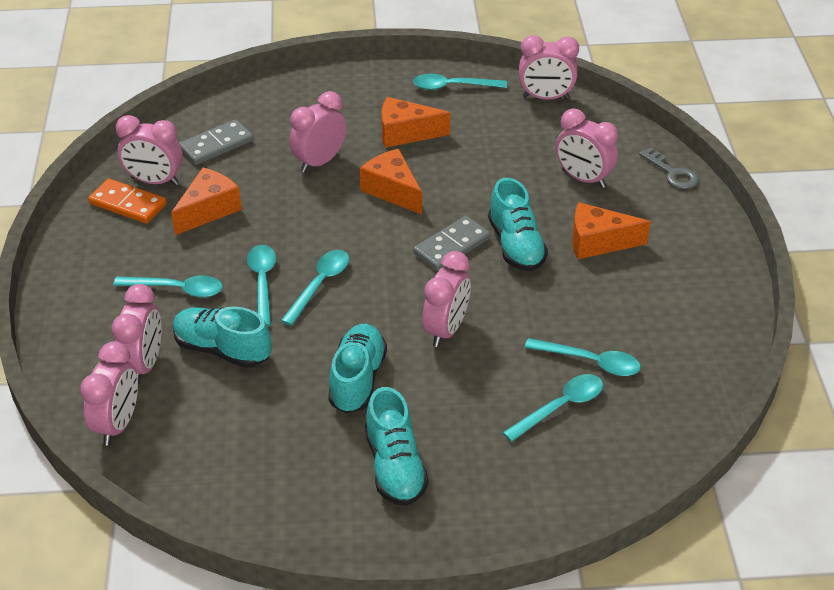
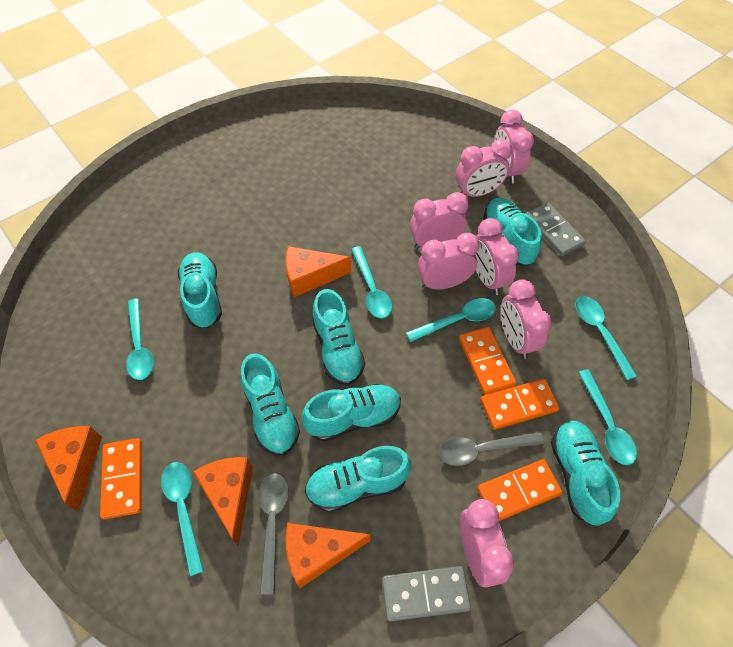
grey key: [639,147,699,189] = 1 -> none = 0
grey spoon: none = 0 -> [258,473,289,594] [439,432,544,466] = 2
orange domino: [88,178,166,224] = 1 -> [100,438,142,519] [459,327,516,395] [477,459,563,521] [480,379,560,430] = 4
turquoise shoe: [173,306,271,368] [328,324,387,413] [365,387,429,506] [488,178,548,271] = 4 -> [178,252,222,328] [240,353,300,456] [301,384,401,441] [305,446,411,512] [312,289,365,385] [483,198,542,266] [551,421,620,526] = 7

